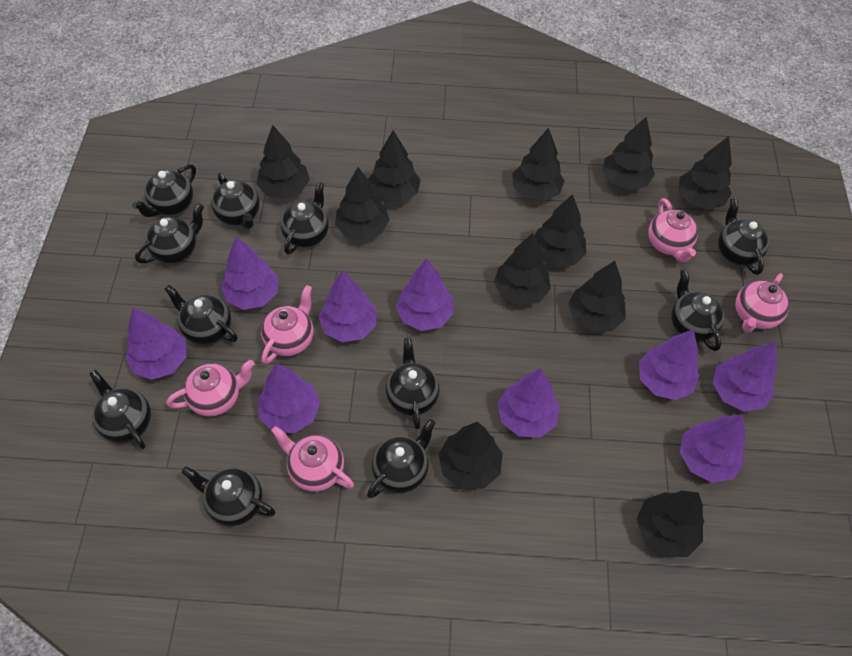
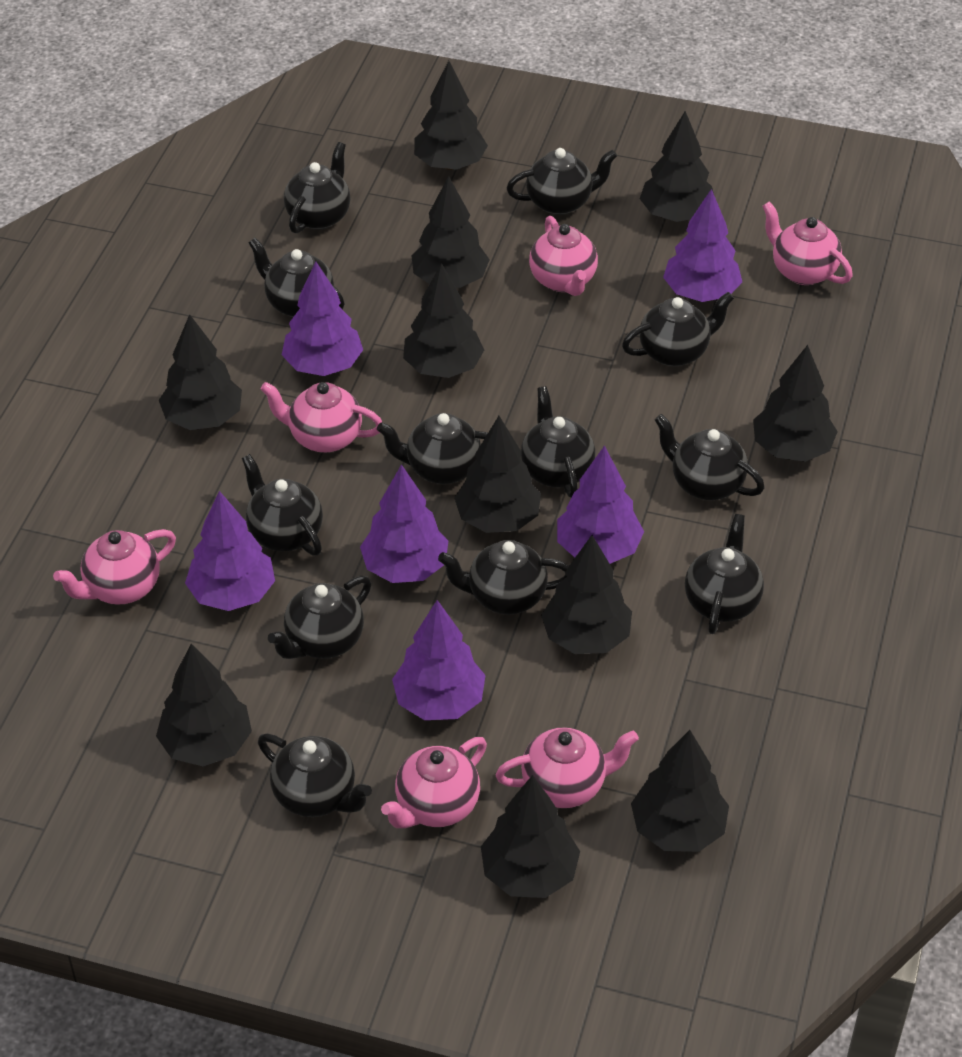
black teapot: [89,370,151,449] [132,164,196,217] [135,204,204,263] [164,285,238,345] [182,466,276,526] [211,173,260,229] [280,182,329,254] [367,419,435,498] [386,338,440,429] [671,269,724,351] [718,198,769,275] = 11 -> [242,454,323,556] [248,238,345,317] [258,733,372,817] [268,576,371,659] [284,142,351,234] [377,413,488,484] [438,540,569,615] [507,148,617,215] [521,386,595,498] [622,292,734,367] [655,414,765,500] [685,514,764,634] = 12
pink teapot: [167,360,255,417] [261,285,313,364] [271,426,354,492] [648,198,698,262] [735,273,789,332] = 5 -> [53,529,176,605] [260,382,382,453] [381,737,487,828] [495,727,639,808] [529,216,598,296] [762,201,853,285] = 6
purple tree: [125,308,186,380] [221,237,279,310] [258,363,320,433] [319,270,377,342] [396,259,454,331] [498,368,560,438] [639,329,699,400] [680,414,746,483] [713,342,777,412] = 9 -> [185,491,275,611] [282,262,363,376] [360,464,448,583] [392,600,486,720] [557,445,644,564] [663,189,742,302] = 6

